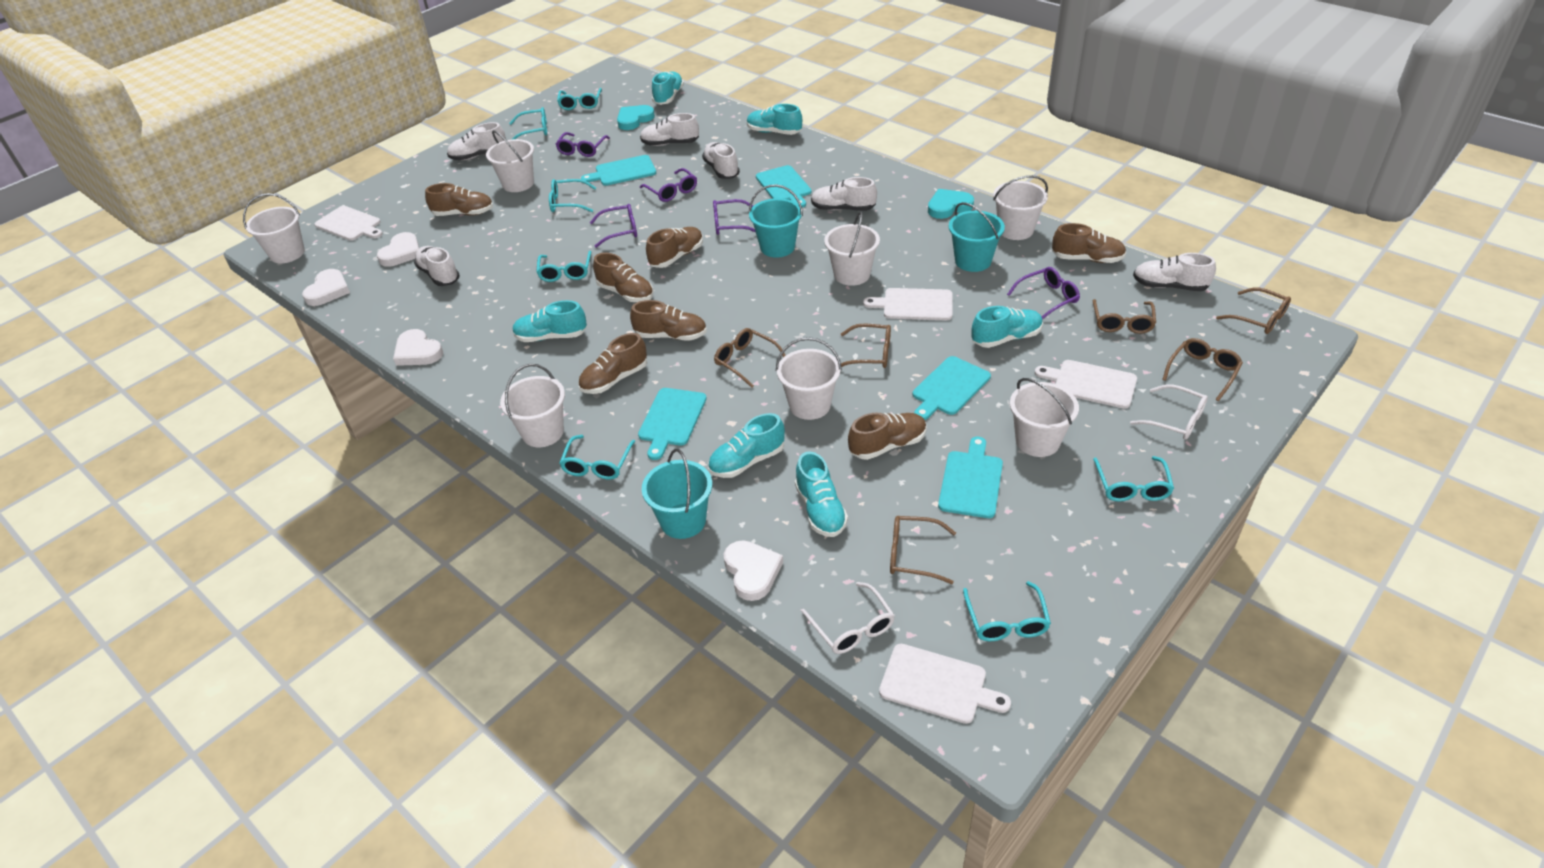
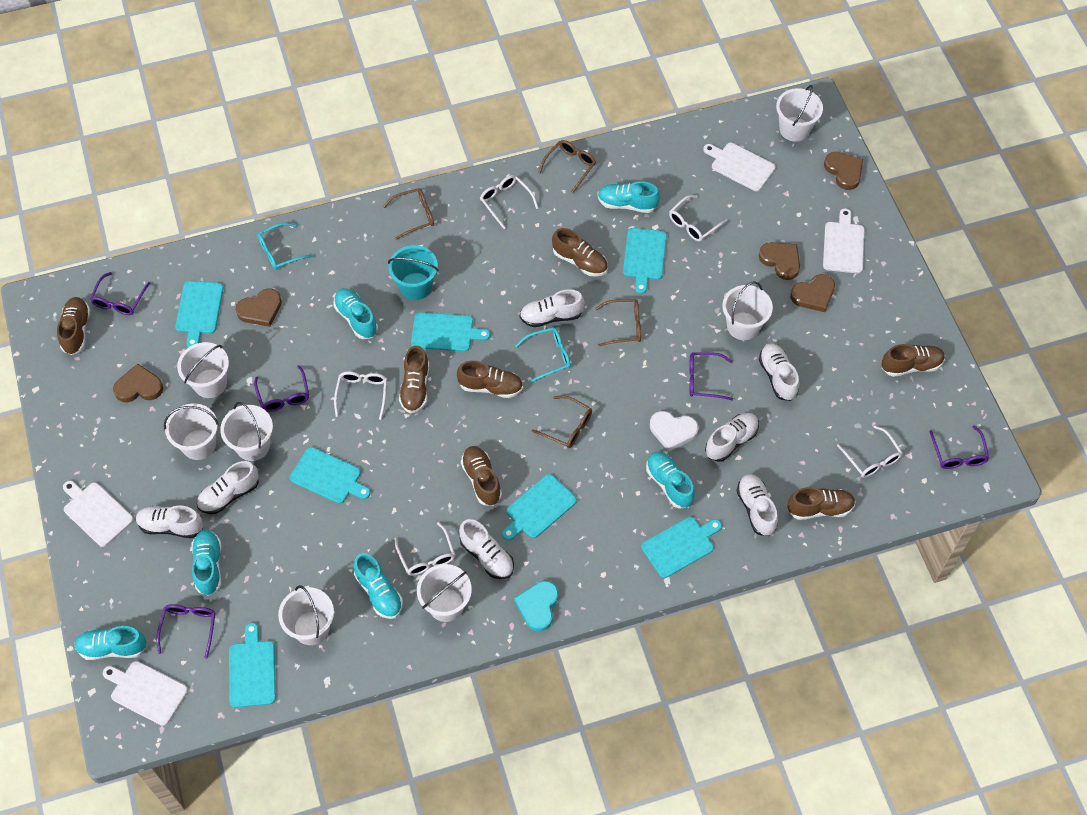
brown glasses: [714,328,786,388] [841,324,891,368] [890,516,956,584] [1093,299,1156,334] [1162,338,1243,401] [1216,288,1291,334] = 6 -> [383,188,434,240] [532,395,592,448] [538,140,596,193] [595,299,641,346] = 4
brown heart: none = 0 -> [113,364,163,403] [236,288,282,327] [759,242,800,280] [790,274,835,312] [824,152,863,190] = 5
turquoise bucket: [642,449,712,539] [749,184,803,258] [949,202,1005,272] = 3 -> [388,245,438,300] = 1
turquoise cutting board: [581,155,656,186] [638,388,707,460] [756,165,812,208] [913,356,991,420] [938,437,1003,518] = 5 -> [175,281,224,347] [229,623,276,708] [290,447,371,504] [411,312,490,352] [502,474,577,541] [623,228,667,294] [641,517,722,578] = 7
turquoise glasses: [509,107,547,140] [536,251,591,282] [549,179,596,212] [557,88,602,110] [559,435,635,480] [963,581,1051,641] [1093,456,1174,502] = 7 -> [257,223,314,270] [516,327,571,383] = 2
turquoise heart: [617,105,655,130] [928,189,974,219] = 2 -> [514,581,558,632] = 1
white glasses: [801,582,895,654] [1130,385,1208,440] = 2 -> [334,371,387,420] [394,522,455,576] [480,175,538,229] [669,195,728,242] [837,425,902,478] = 5
white heart: [302,269,350,306] [377,232,419,267] [393,329,443,366] [724,540,783,601] = 4 -> [650,411,698,452] = 1
white shoe: [414,246,460,286] [447,122,506,161] [640,113,699,146] [702,142,740,179] [811,177,877,211] [1133,253,1216,291] = 6 -> [136,506,203,538] [197,461,259,514] [459,519,514,579] [520,289,584,327] [705,413,759,462] [736,474,778,536] [759,343,799,401] = 7

